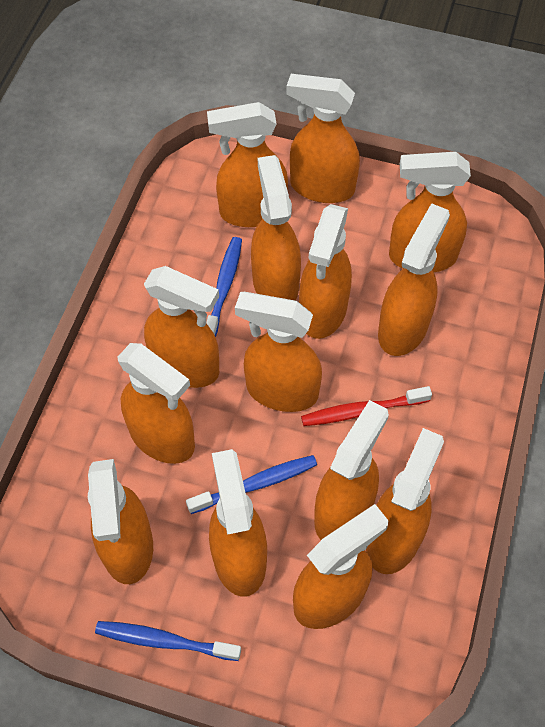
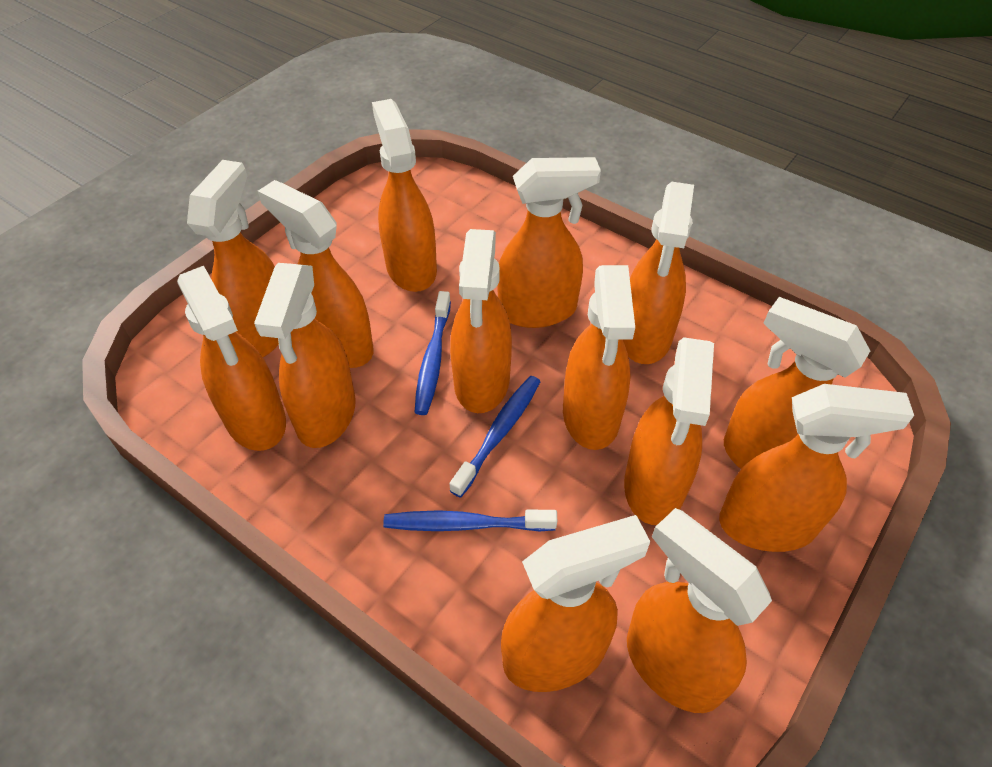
red toothbrush: [301,386,432,426] = 1 -> none = 0

